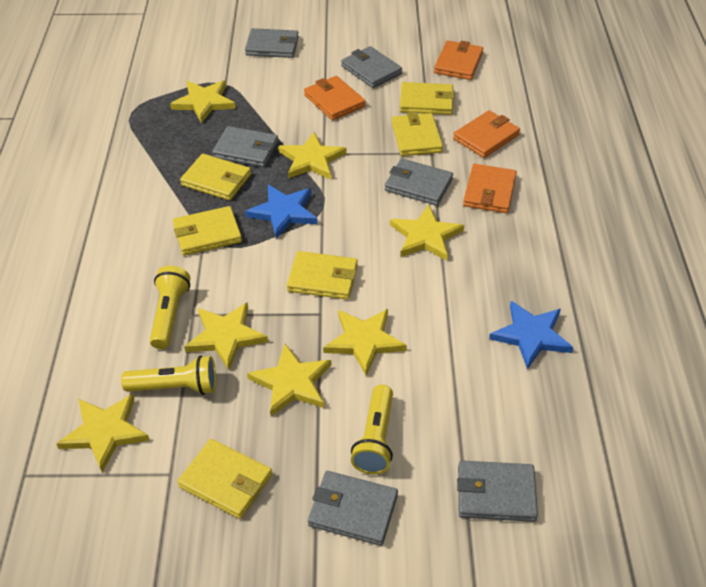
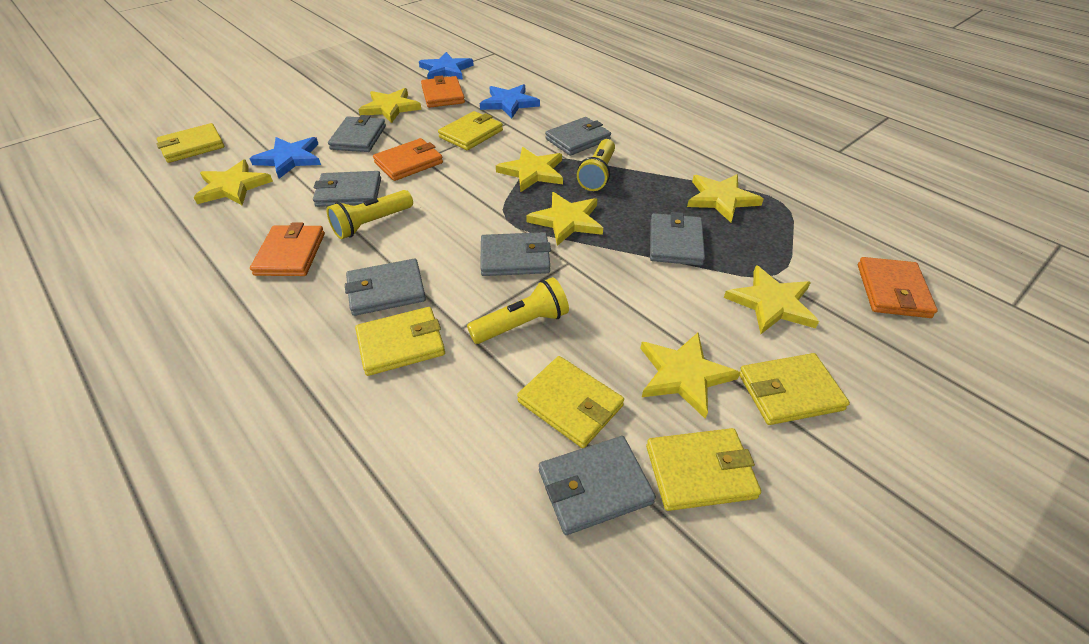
blue star: [245,185,318,239] [489,301,573,369] = 2 -> [249,137,321,179] [419,52,474,80] [480,84,540,118] = 3
grey wallet: [212,126,278,167] [245,28,299,58] [308,471,398,546] [341,46,402,88] [385,158,453,206] [457,460,538,522] = 6 -> [313,171,381,207] [328,115,386,152] [345,259,426,316] [480,232,551,276] [539,436,656,535] [545,117,611,156] [650,212,705,266] = 7

